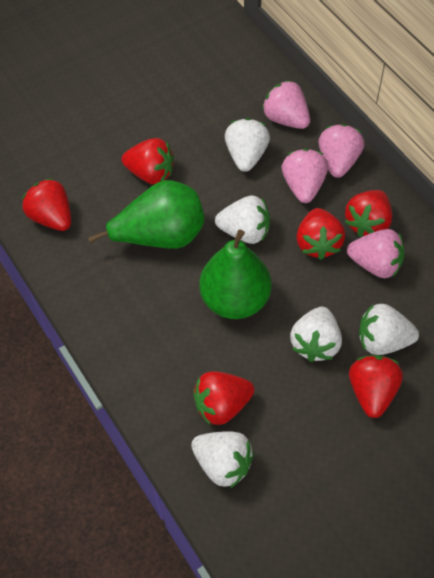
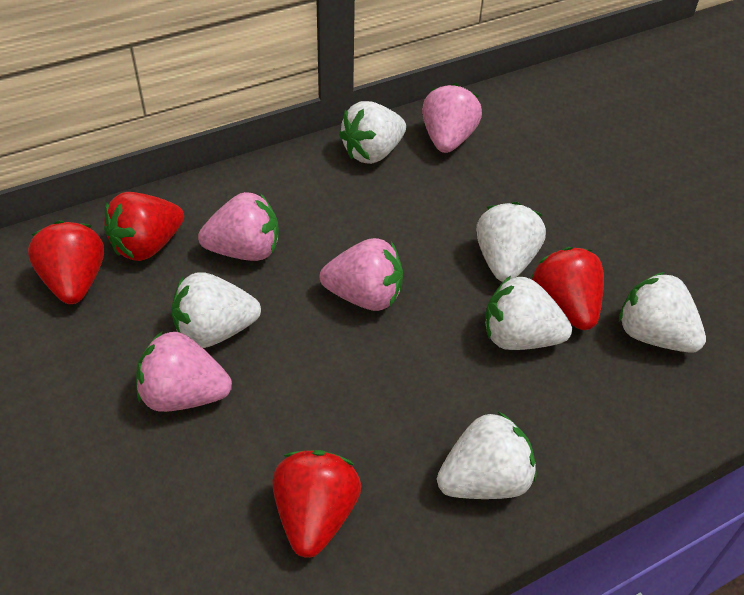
green pear: [88,180,204,249] [199,230,271,319] = 2 -> none = 0
red strawberry: [22,178,71,231] [122,138,174,184] [193,371,255,425] [296,208,345,260] [345,190,392,237] [349,355,403,418] = 6 -> [28,221,104,304] [104,192,184,261] [272,450,361,558] [531,247,604,330] = 4
white strawberry: [191,431,254,488] [215,195,270,244] [225,118,270,172] [290,307,342,362] [359,304,419,355] = 5 -> [171,272,261,348] [339,101,406,164] [437,411,536,499] [476,202,546,282] [485,276,572,350] [619,272,706,353] = 6

